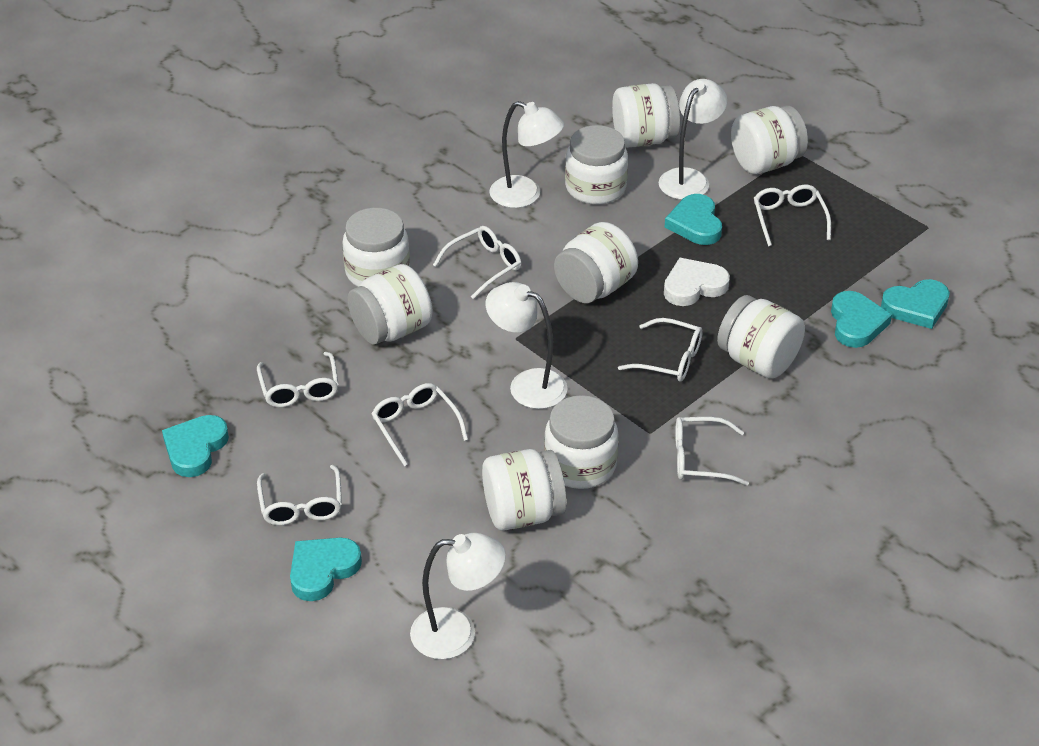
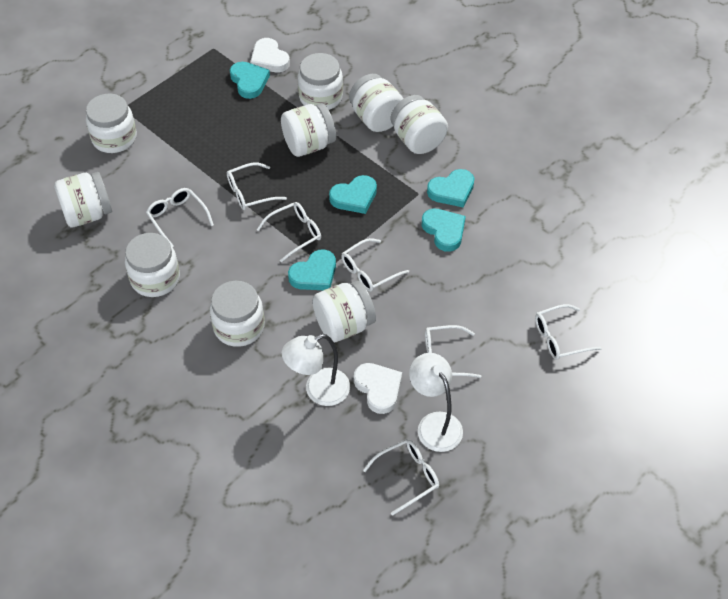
white heart: [664,258,730,306] = 1 -> [250,38,290,72] [354,363,402,414] = 2
white lamp: [410,533,506,659] [486,282,568,409] [489,101,564,208] [659,79,727,200] = 4 -> [281,334,350,406] [409,353,463,452] = 2

